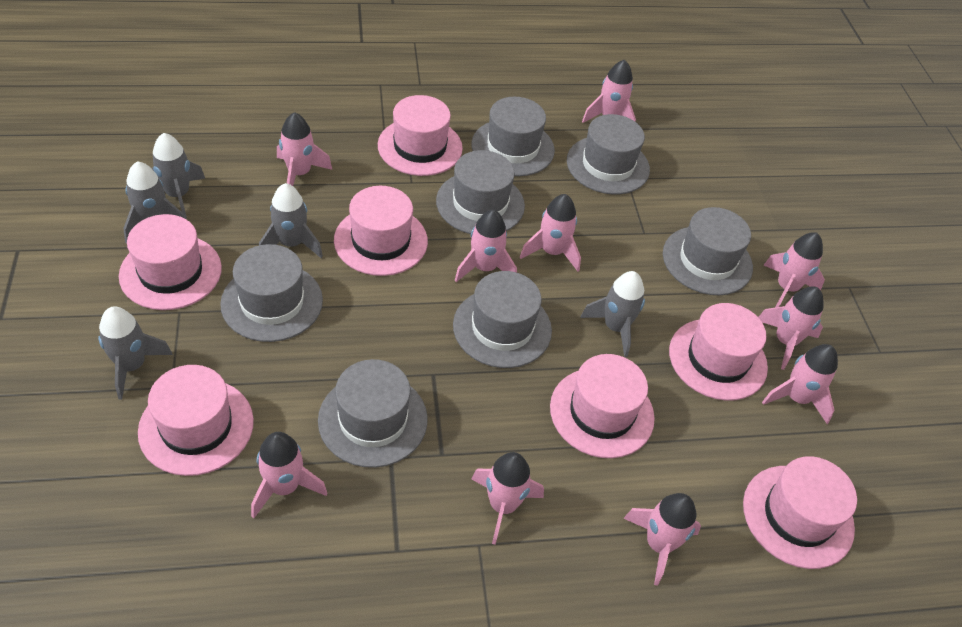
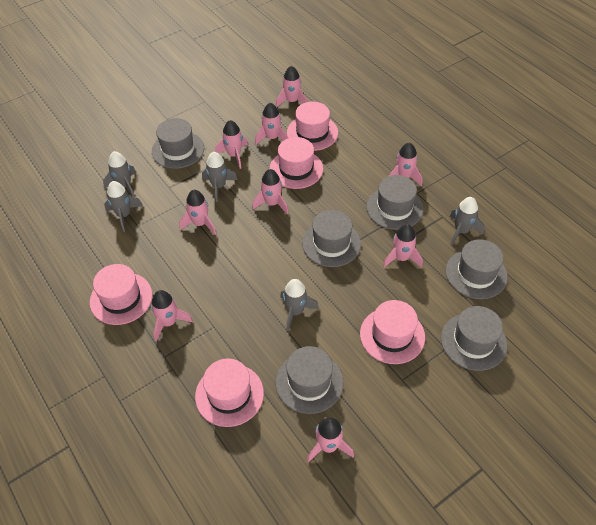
grey hat: [220,244,323,342] [318,359,428,468] [436,150,525,234] [453,271,552,368] [471,97,555,176] [567,114,650,194] [663,207,753,295] = 7 -> [152,118,204,169] [276,346,344,414] [302,210,361,267] [366,175,423,230] [441,306,507,371] [446,239,508,299] = 6
pink hat: [119,214,222,310] [138,365,254,476] [334,186,428,276] [378,95,463,176] [550,354,655,458] [669,303,768,401] [743,456,857,569] = 7 -> [90,264,153,325] [195,358,264,427] [269,137,323,189] [287,102,338,151] [360,300,425,364] = 5
pink rocket: [251,432,327,518] [277,112,332,186] [455,210,517,282] [471,452,544,545] [520,194,581,271] [582,60,636,123] [623,493,701,586] [758,286,824,370] [762,344,838,424] [764,232,825,308] = 10 -> [151,290,193,342] [179,190,216,235] [215,120,248,169] [252,169,289,214] [255,103,288,145] [276,66,307,108] [307,417,354,463] [383,224,423,268] [388,142,422,187] = 9

